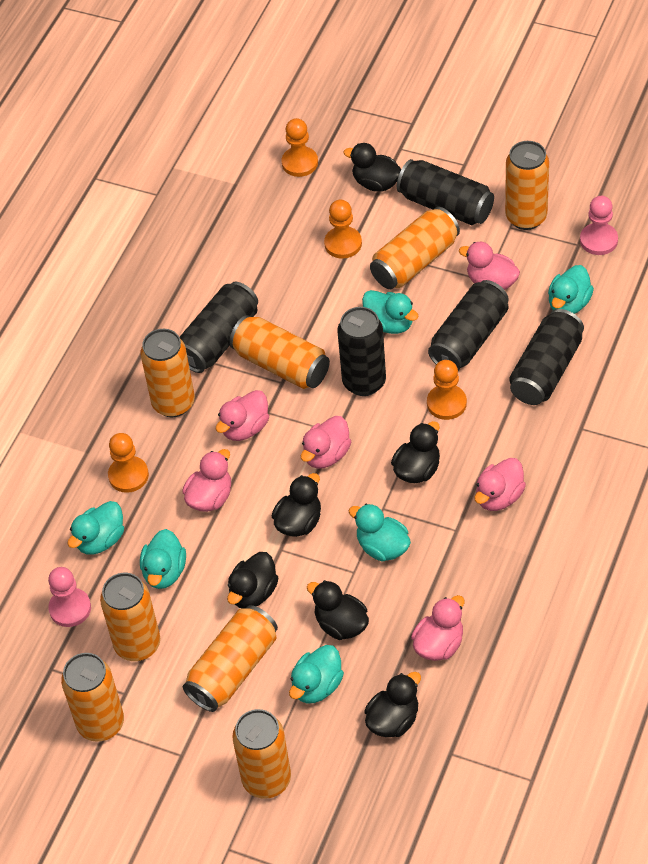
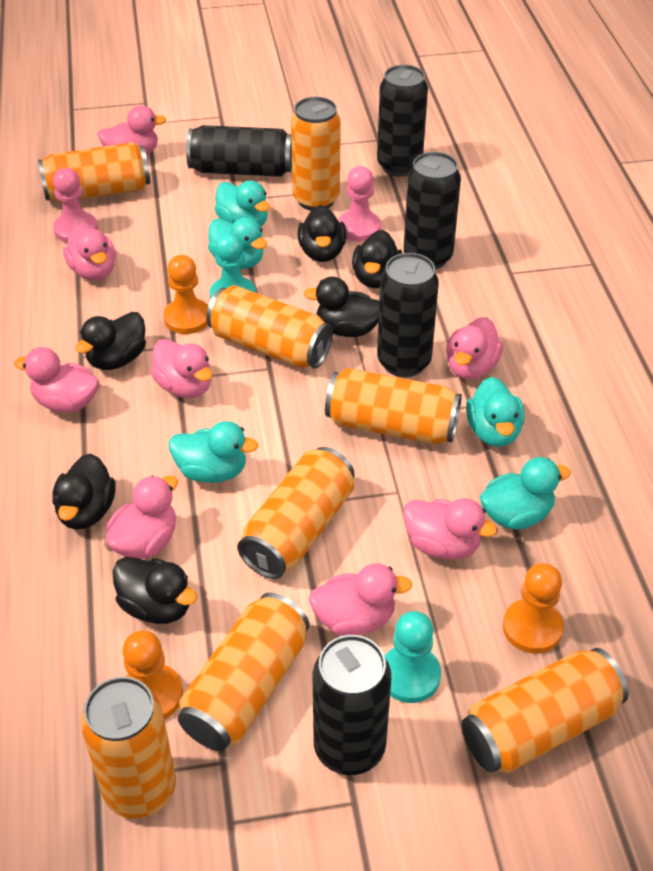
orange pawn: [108,433,149,493] [282,118,318,177] [324,200,362,259] [427,360,467,420] = 4 -> [123,631,183,719] [163,255,208,334] [503,563,564,653] = 3
pink duck: [182,449,231,512] [216,390,269,441] [301,416,351,469] [411,595,465,661] [459,242,520,290] [475,458,526,511] = 6 -> [14,347,99,413] [63,225,116,280] [97,105,167,155] [106,476,178,559] [150,339,212,398] [309,563,413,636] [403,498,497,560] [446,317,503,380] = 8
turquoise duck: [67,501,124,555] [140,529,186,589] [289,645,344,704] [349,504,411,561] [362,290,419,334] [548,265,594,314] = 6 -> [169,421,258,483] [208,217,267,269] [215,180,270,227] [466,377,524,447] [480,457,571,530] = 5
turquoise pawn: none = 0 -> [210,233,256,300] [384,611,441,703] = 2

